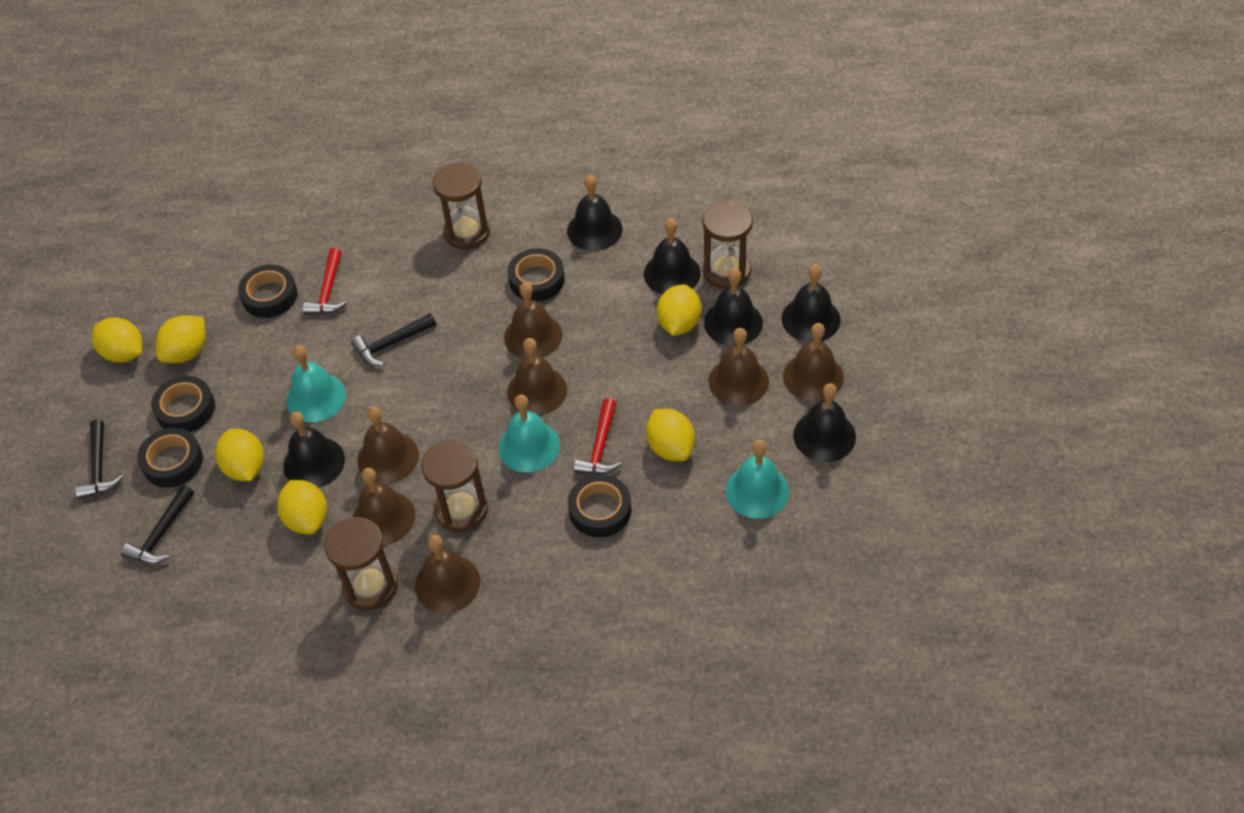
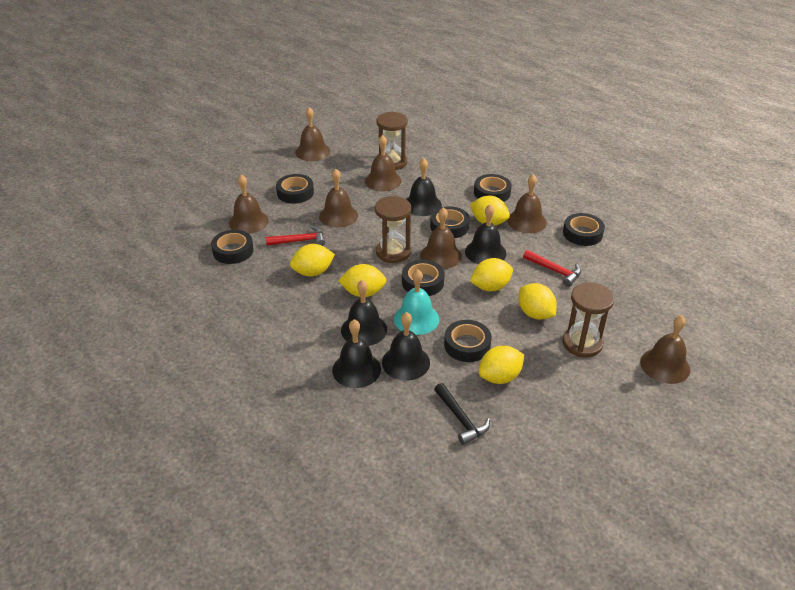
black bell: [283,411,345,488] [567,174,622,251] [644,218,701,294] [704,268,763,346] [782,264,841,342] [793,383,856,462] = 6 -> [332,319,381,388] [341,280,387,346] [382,312,430,381] [406,158,442,216] [465,204,506,264] = 5
black hammer: [75,420,124,499] [121,485,194,564] [351,313,436,366] = 3 -> [434,383,490,445] = 1
black tape: [137,427,203,488] [151,376,215,432] [238,265,298,318] [507,248,565,302] [568,474,631,537] = 5 -> [211,230,254,264] [276,174,314,204] [402,260,445,296] [430,206,470,238] [444,320,492,362] [474,174,512,202] [563,213,605,246] = 7
brown hourglass: [324,517,398,610] [421,440,488,532] [433,162,490,249] [702,200,753,289] = 4 -> [375,196,411,263] [376,112,408,170] [562,282,614,357] = 3
turquoise bell: [286,345,346,422] [499,395,560,473] [725,440,789,519] = 3 -> [394,269,439,335] = 1

